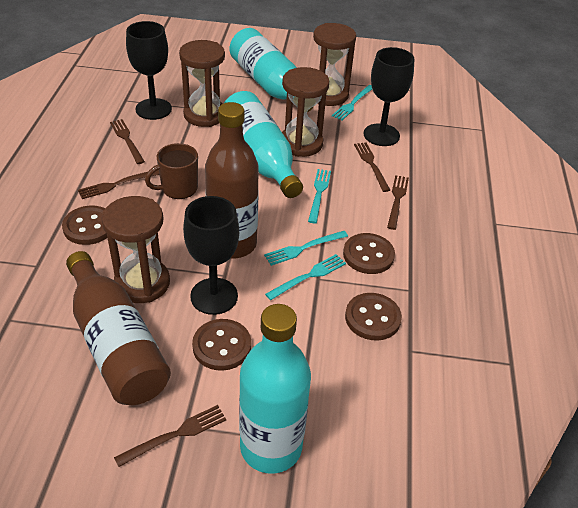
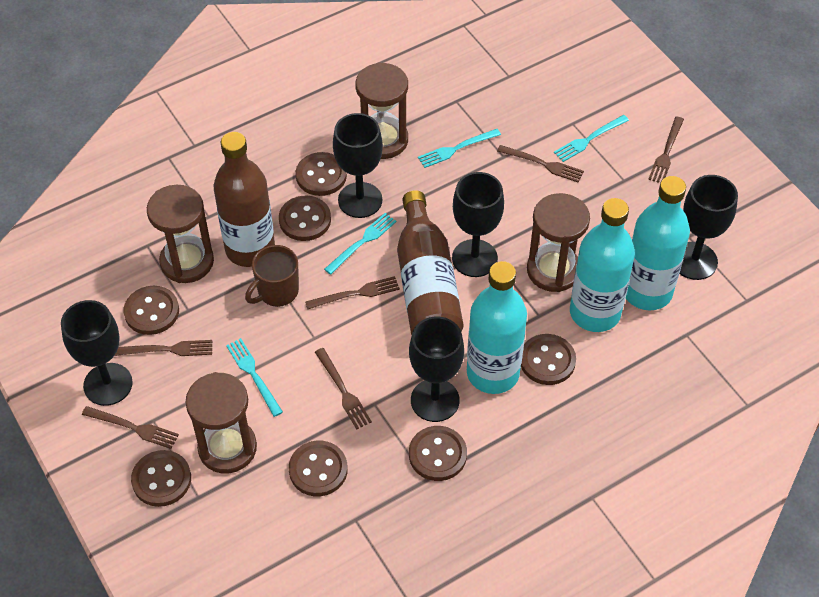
black goblet: [126,21,172,120] [183,196,239,315] [364,47,414,146] = 3 -> [61,300,133,406] [333,113,383,218] [409,317,464,422] [452,172,504,277] [679,175,738,280] = 5
brown button: [62,206,107,245] [192,319,251,371] [343,233,395,274] [345,293,402,341] = 4 -> [124,286,179,335] [131,450,191,507] [279,196,331,241] [289,441,348,496] [296,152,347,196] [409,426,467,481] [521,334,576,385] = 7
brown fork: [78,170,159,199] [110,119,145,164] [114,405,226,467] [354,142,390,192] [387,175,409,230] = 5 -> [82,406,179,449] [114,340,212,356] [305,276,400,309] [315,348,372,429] [497,145,584,183] [648,116,684,183] = 6

